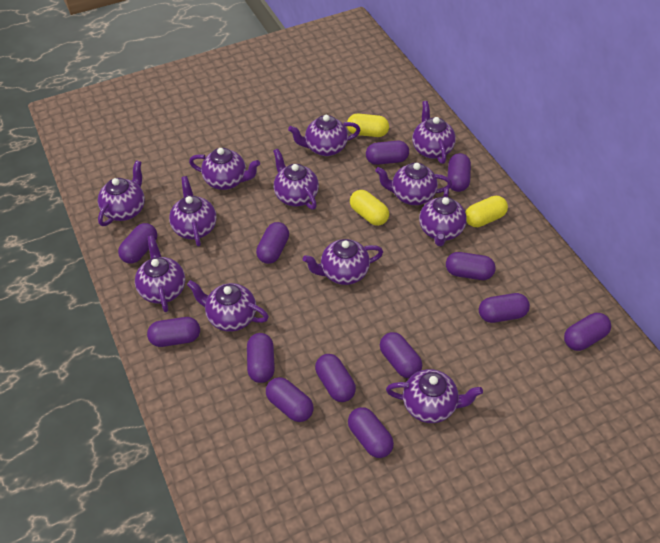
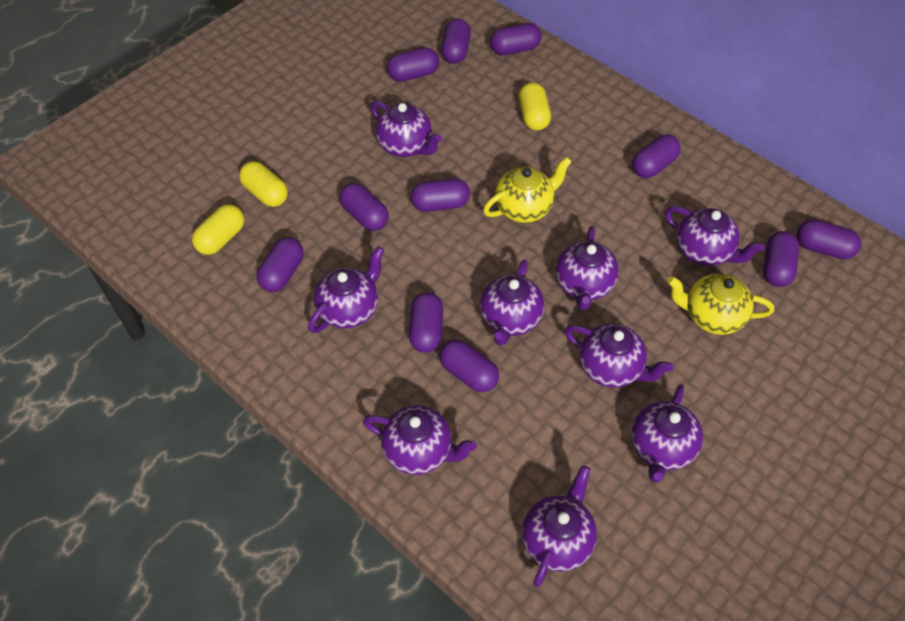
purple capsule: [118,223,157,263] [147,317,200,347] [247,333,275,383] [256,222,289,264] [266,377,314,422] [315,354,356,402] [348,407,394,458] [366,140,409,165] [380,332,422,378] [446,252,496,280] [448,153,471,192] [479,293,530,323] [564,313,611,351] = 13 -> [257,237,304,292] [340,183,389,231] [387,47,439,82] [409,292,443,353] [411,178,470,212] [439,339,499,392] [441,19,471,64] [490,23,541,55] [632,134,681,178] [763,231,799,287] [797,219,861,259] = 11
purple teapot: [98,160,145,226] [135,235,185,312] [169,176,217,247] [187,280,269,332] [189,148,260,190] [273,149,319,210] [288,115,360,156] [303,239,383,285] [375,162,452,205] [386,369,483,423] [412,101,456,164] [419,187,467,246] = 12 -> [308,246,384,333] [363,405,477,475] [370,101,442,157] [480,260,544,346] [522,465,597,587] [555,226,619,310] [565,324,673,388] [631,384,703,483] [665,206,764,266] = 9
yellow teapot: none = 0 -> [483,157,572,223] [667,273,774,335] = 2

